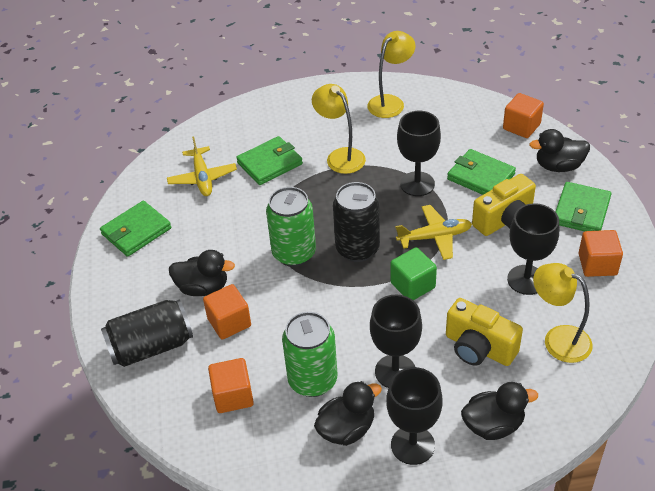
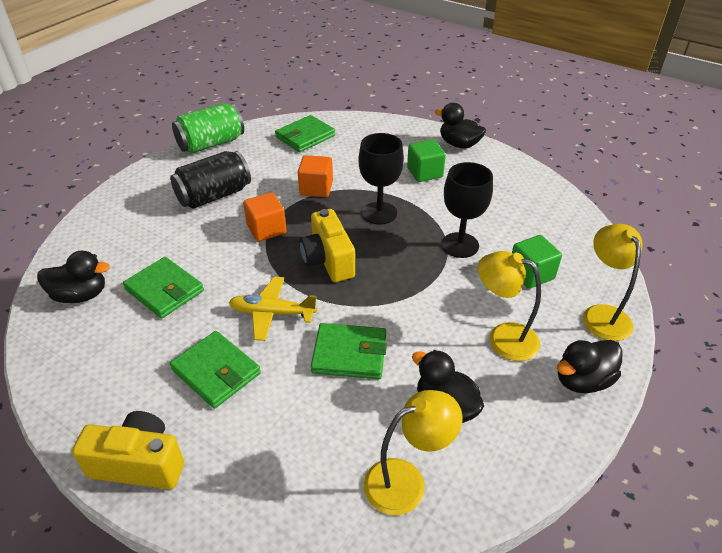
black can: [101,299,193,367] [333,182,380,262] = 2 -> [170,151,251,209] = 1
black goblet: [370,295,422,388] [386,367,443,465] [397,111,441,196] [507,203,559,295] = 4 -> [358,133,404,225] [442,162,493,258] = 2
green can: [266,187,316,267] [282,312,337,397] = 2 -> [172,103,244,154] = 1
green cube: [390,247,437,300] = 1 -> [407,139,446,182] [512,235,562,289] = 2
orange cube: [203,284,251,339] [208,358,254,413] [503,93,544,138] [579,230,623,277] = 4 -> [243,192,286,242] [298,155,333,197] = 2
yellow plane: [167,136,237,196] [395,205,472,260] = 2 -> [229,276,317,341] = 1

